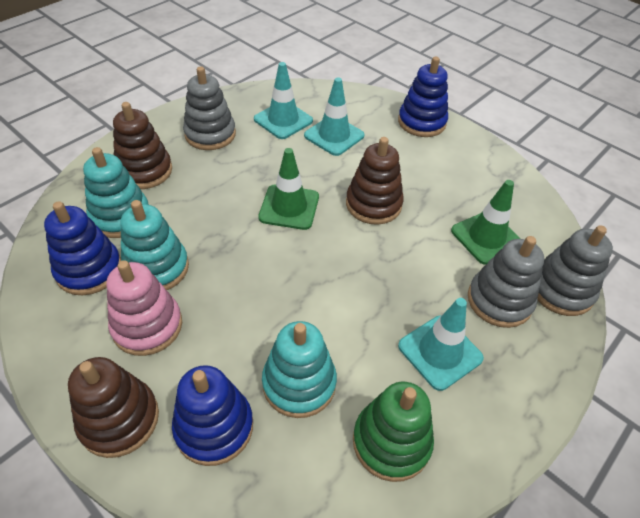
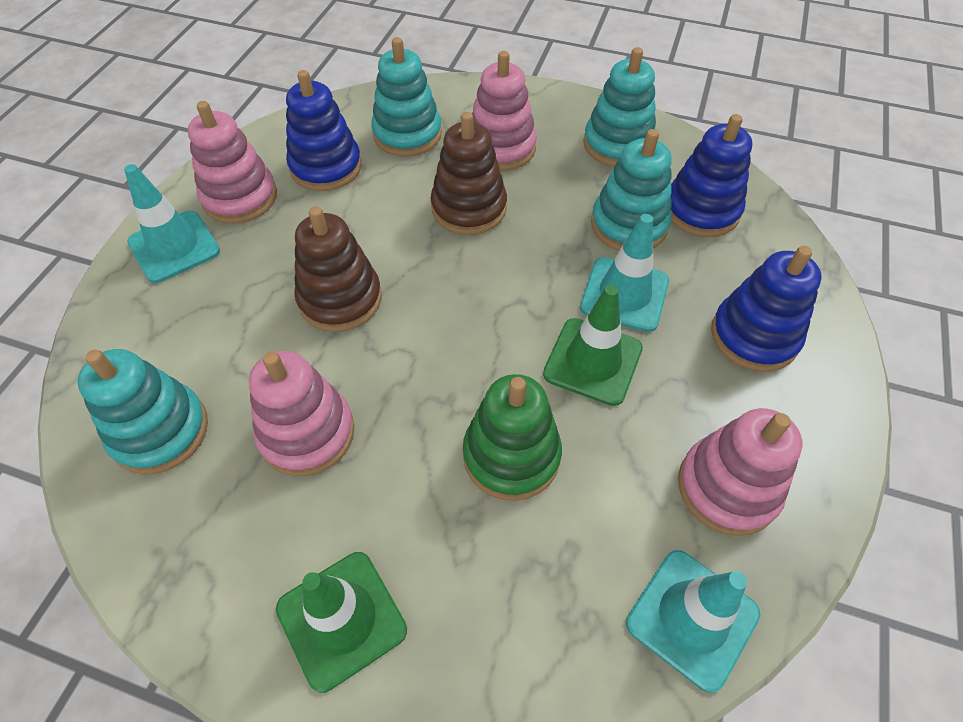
brown stacking toy: [68,357,159,458] [113,102,172,189] [346,137,404,225] = 3 -> [294,206,382,332] [431,112,507,235] = 2
grey stacking toy: [183,66,236,150] [468,236,544,328] [537,225,613,316] = 3 -> none = 0
pink stacking toy: [107,260,182,356] = 1 -> [188,101,277,224] [249,351,355,476] [472,51,537,171] [678,408,802,536] = 4
turquoise stacking toy: [83,147,149,238] [121,200,189,290] [262,321,337,418] = 3 -> [77,349,208,474] [371,37,442,157] [583,47,656,167] [591,129,672,251] = 4

